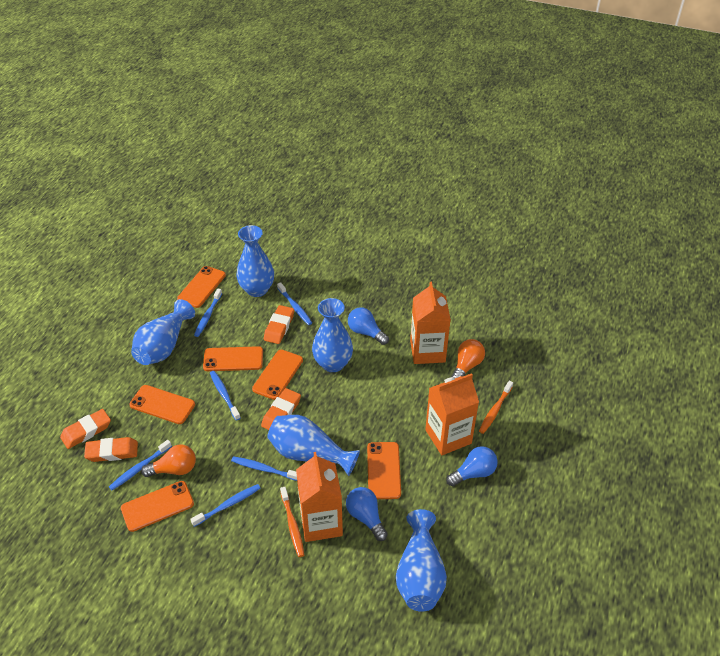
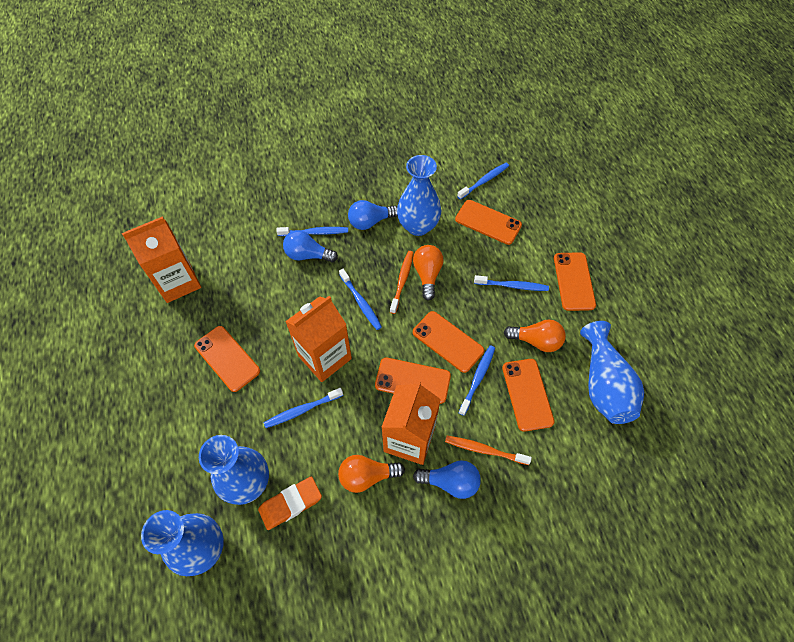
blue vase: [131,299,195,365] [236,225,274,297] [267,415,360,476] [312,298,353,372] [396,509,447,612] = 5 -> [141,510,224,576] [199,435,269,505] [397,155,441,236] [580,321,644,424] = 4
orange eraser: [60,409,111,449] [84,437,138,462] [261,388,301,430] [264,305,294,344] = 4 -> [258,477,322,530] = 1
orange light bulb: [141,445,196,477] [451,339,485,379] = 2 -> [338,455,405,493] [413,245,444,301] [504,319,566,352] = 3

